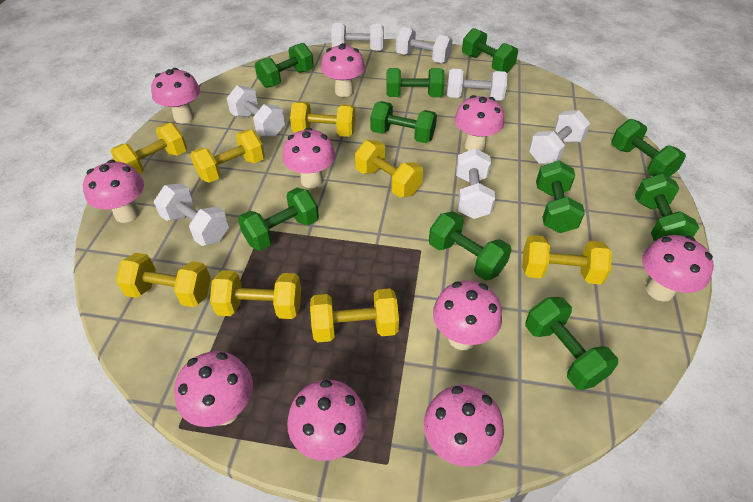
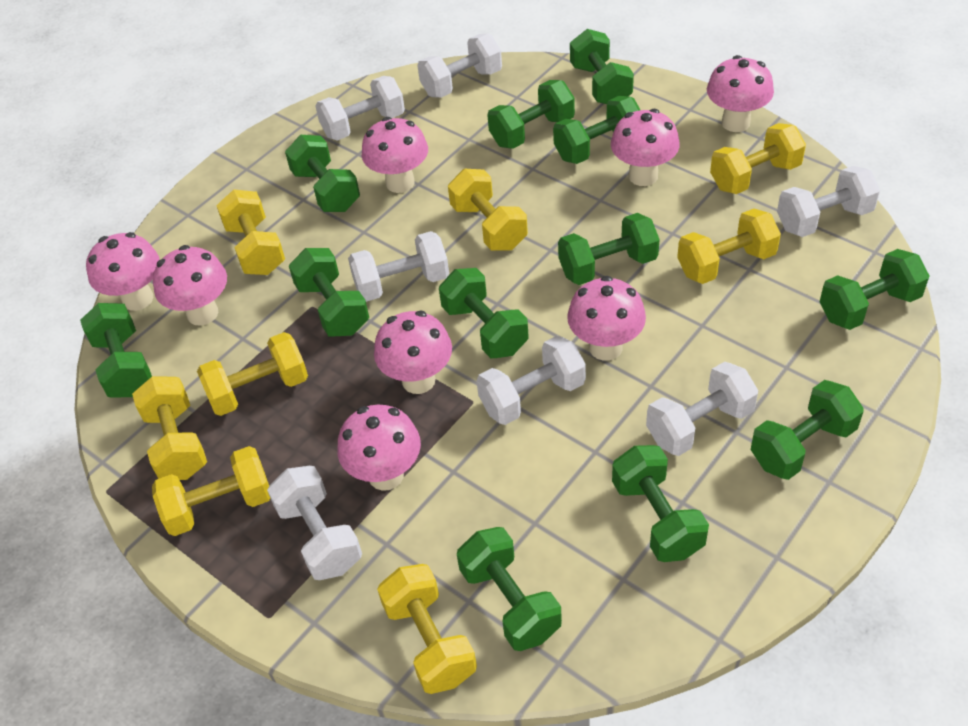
green dumbbell: [238,188,319,251] [255,43,314,88] [370,101,437,143] [386,68,445,97] [429,211,511,281] [462,28,518,73] [525,297,618,390] [536,160,585,233] [611,119,686,177] [635,174,699,241] = 10 -> [80,303,152,398] [285,135,360,212] [289,248,369,336] [439,268,528,358] [457,527,562,651] [487,80,575,149] [553,96,640,164] [558,213,660,285] [570,29,634,104] [612,445,709,562] [751,380,864,480] [820,249,929,330] = 12
pink mushroom: [83,160,144,223] [151,68,200,123] [174,351,253,427] [282,128,336,188] [287,380,367,461] [321,43,365,97] [424,385,504,467] [433,281,502,350] [454,95,504,151] [642,235,714,302] = 10 -> [86,232,160,311] [153,245,227,326] [337,405,421,491] [362,117,428,193] [374,311,452,394] [567,276,646,361] [611,109,680,186] [707,55,774,132] = 8

